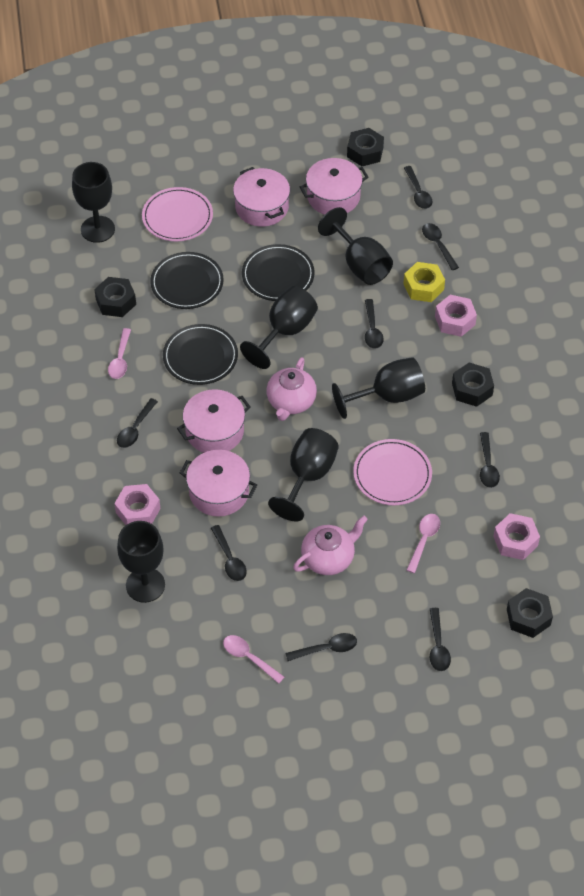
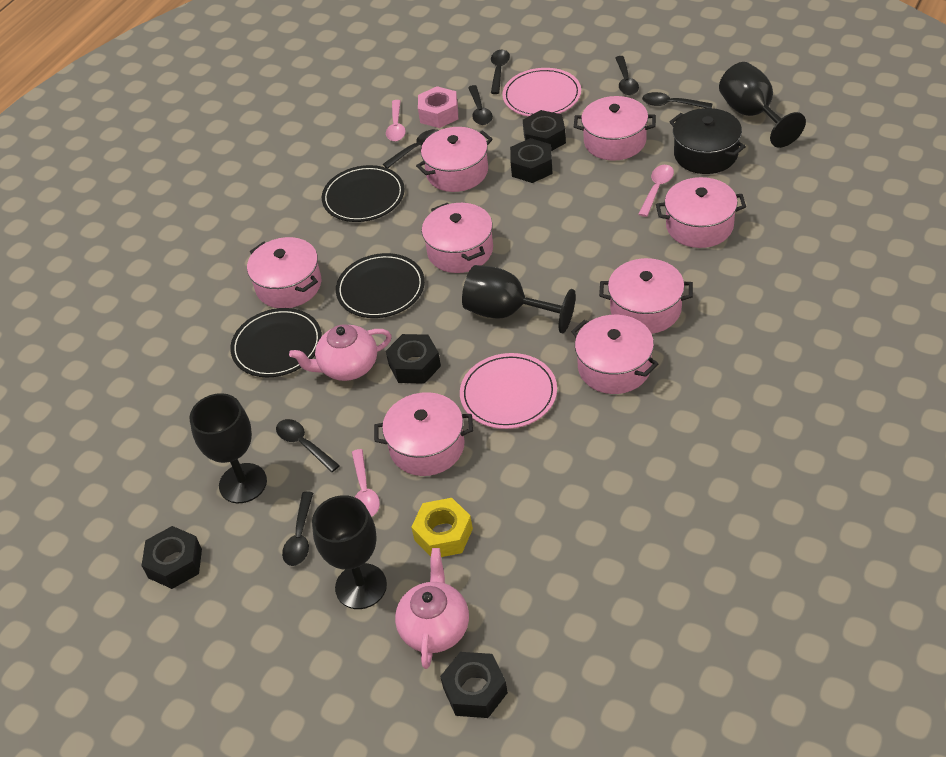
black goblet: [72,162,115,243] [117,521,165,603] [240,286,318,369] [268,428,339,522] [318,207,393,285] [332,357,425,419] = 6 -> [189,393,267,503] [312,495,387,609] [462,265,576,333] [719,62,806,148] = 4
black nut: [94,277,136,317] [347,128,384,166] [452,362,494,407] [507,588,553,638] = 4 -> [141,526,202,589] [386,334,441,384] [440,652,508,718] [510,138,553,183] [523,110,566,151] = 5
black pot: none = 0 -> [670,108,746,174] = 1
black spoon: [117,398,158,448] [211,525,247,581] [285,633,357,661] [365,299,384,349] [404,166,432,209] [422,223,459,270] [430,608,451,671] [480,432,500,488] = 8 -> [276,419,340,472] [282,492,313,566] [383,129,439,168] [468,85,493,125] [491,49,510,94] [615,56,639,95] [642,92,713,108] = 7
pink nut: [114,484,161,525] [435,295,477,337] [493,513,540,560] = 3 -> [418,86,458,128] = 1
pink pot: [177,389,251,453] [180,450,257,517] [233,167,290,227] [300,158,369,215] = 4 -> [247,237,321,308] [374,392,473,476] [416,127,493,192] [422,203,493,273] [571,315,658,394] [574,96,656,161] [599,258,693,334] [656,177,746,248] = 8

